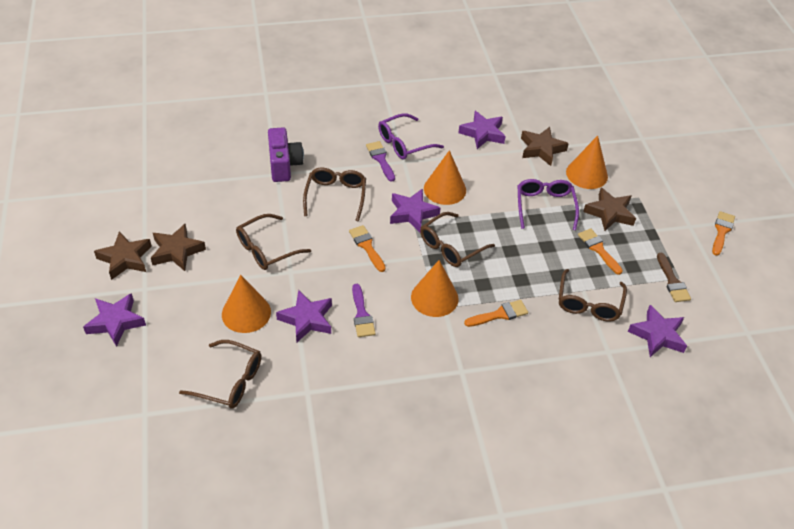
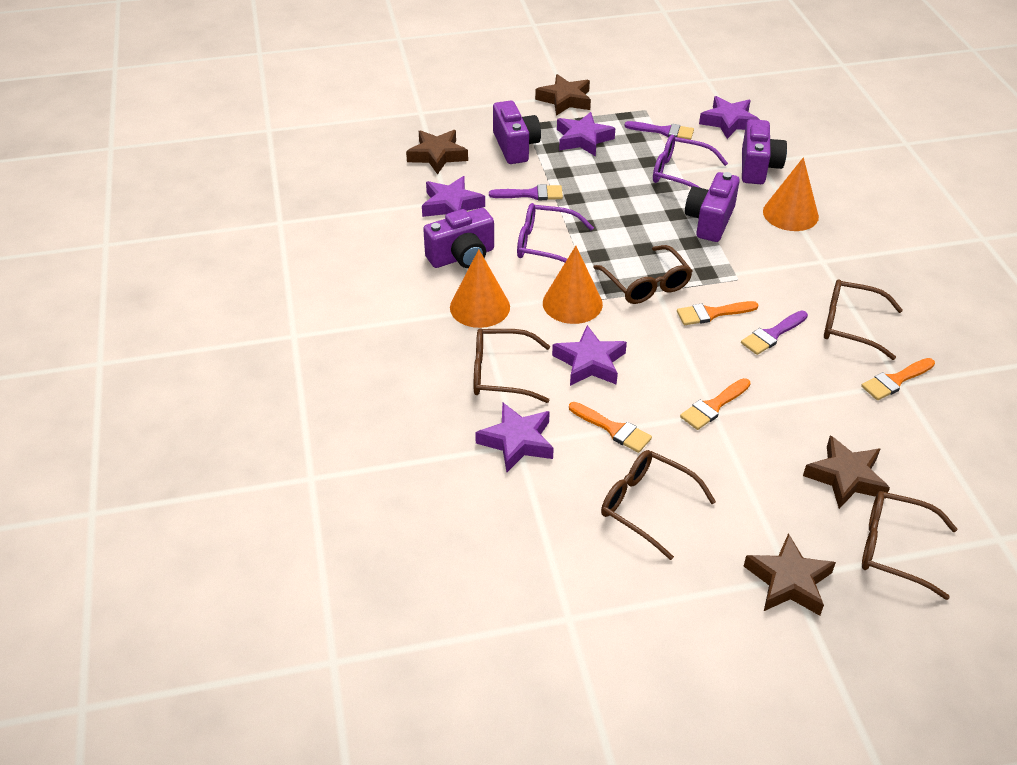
brown brush: [657,253,691,302] = 1 -> none = 0
orange cone: [222,275,271,333] [411,260,459,317] [424,150,466,205] [566,136,608,189] = 4 -> [450,249,510,328] [543,246,603,324] [763,157,819,231] = 3
purple brush: [352,284,376,337] [366,141,395,182] = 2 -> [489,184,563,201] [624,121,694,140] [741,311,808,355] = 3
purple camera: [268,127,304,182] = 1 -> [423,208,494,268] [493,100,541,164] [685,172,740,242] [742,119,787,184] = 4

